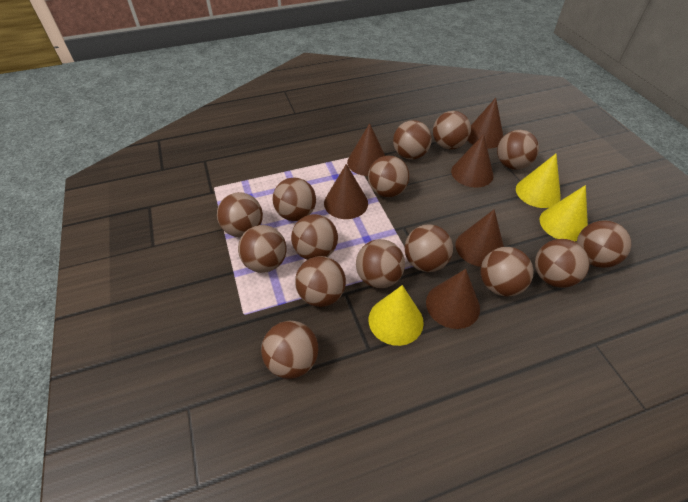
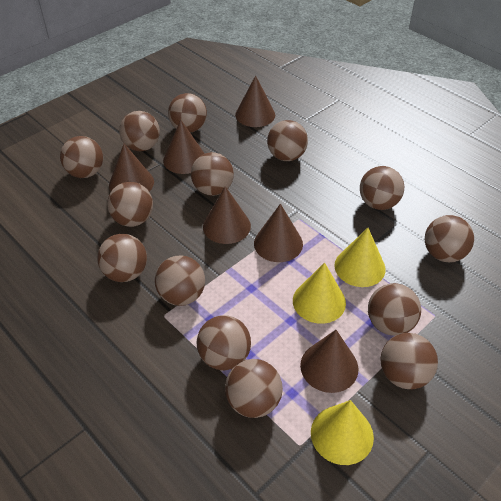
brown ball: [217,192,263,237] [238,225,286,273] [261,321,318,379] [272,177,316,221] [291,214,338,260] [295,256,346,307] [356,239,405,288] [368,156,409,197] [393,120,432,160] [405,224,453,272] [433,111,471,149] [481,247,533,297] [497,130,539,170] [535,239,590,288] [577,220,631,268] = 15 -> [60,136,103,178] [97,234,147,282] [107,182,153,227] [119,111,160,151] [155,255,205,306] [168,93,207,133] [191,152,234,196] [197,315,251,370] [225,359,283,418] [267,120,308,161] [360,166,404,210] [368,283,421,336] [380,333,438,389] [425,215,474,262] = 14

